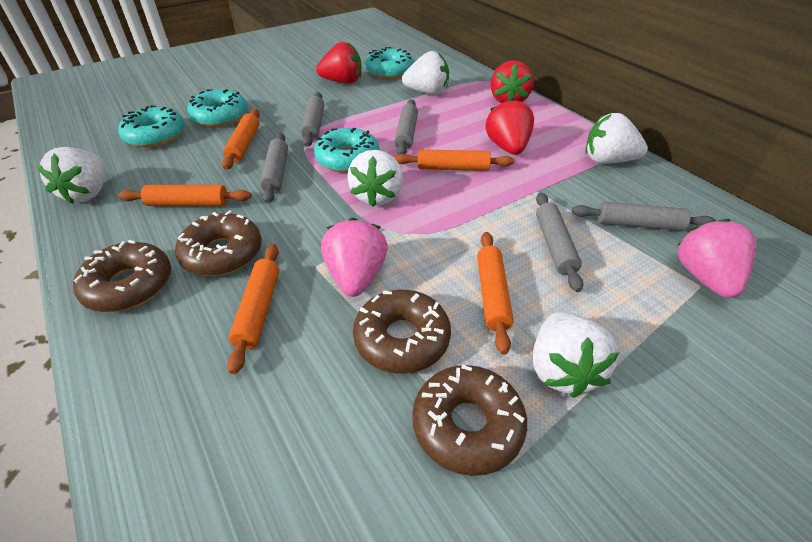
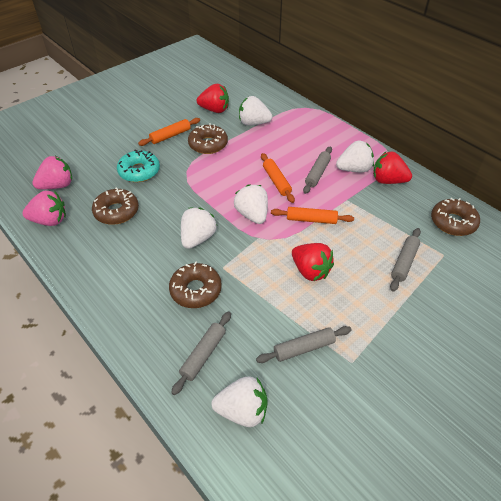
grey rolling pin: [260,133,288,203] [301,92,325,147] [395,99,418,154] [536,192,583,292] [572,202,716,231] = 5 -> [171,312,231,395] [256,326,352,363] [303,146,332,194] [390,228,421,292] = 4
orange rolling pin: [118,185,251,206] [222,109,260,170] [227,244,279,374] [394,149,514,171] [477,232,514,355] = 5 -> [138,118,200,146] [261,153,295,203] [271,207,354,224] = 3
turquoise donut: [118,105,185,147] [187,89,248,127] [314,128,379,173] [365,47,414,79] = 4 -> [117,150,160,182] = 1

